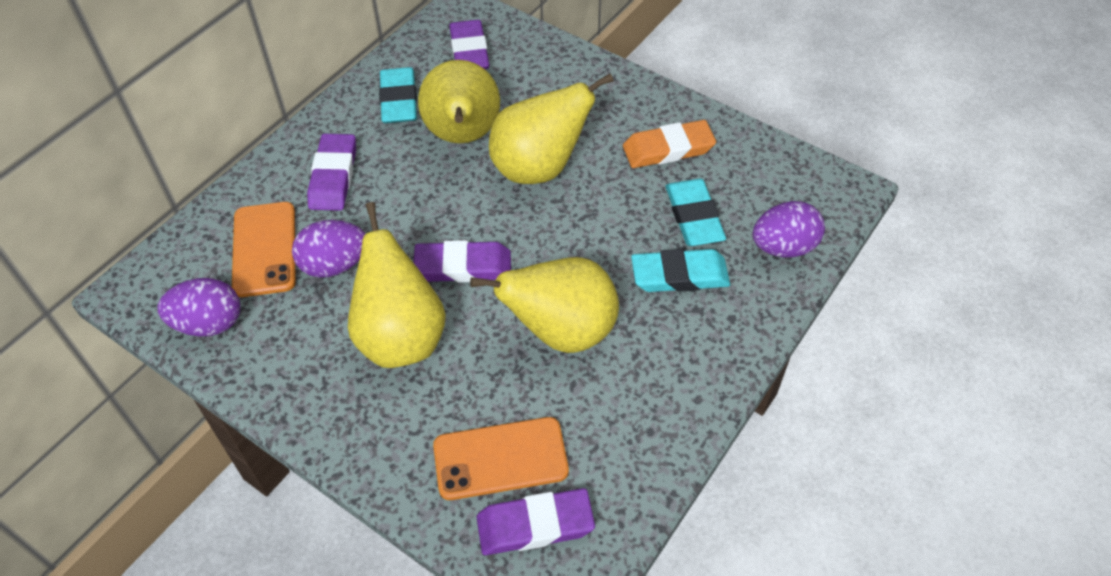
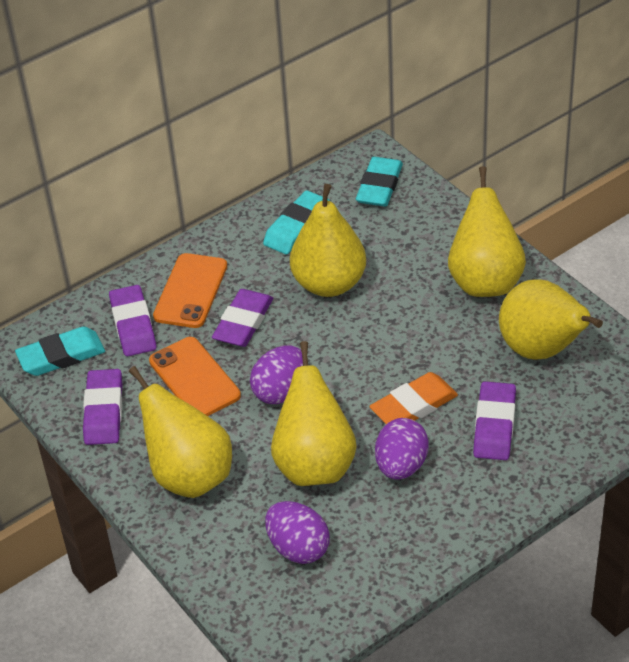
yellow pear: [348,202,446,368] [418,60,500,143] [470,257,619,353] [489,73,614,184] = 4 -> [129,366,232,498] [271,341,357,486] [290,184,366,297] [448,166,526,297] [499,279,603,360] = 5

